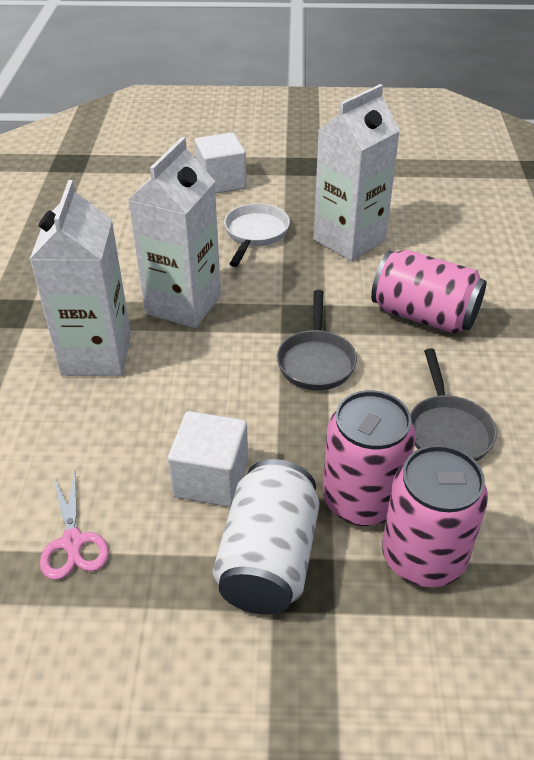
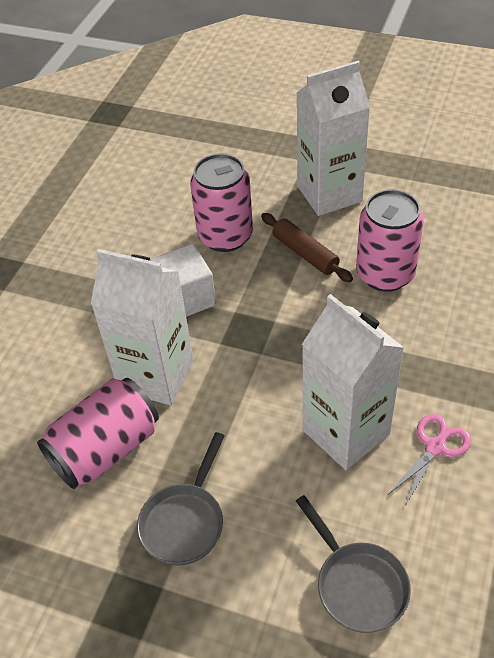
brown rolling pin: none = 0 -> [261,213,353,282] = 1
white can: [213,459,320,615] = 1 -> none = 0
white cube: [168,411,248,507] [194,132,247,194] = 2 -> [150,244,216,317] = 1
white pan: [224,203,290,267] = 1 -> none = 0

